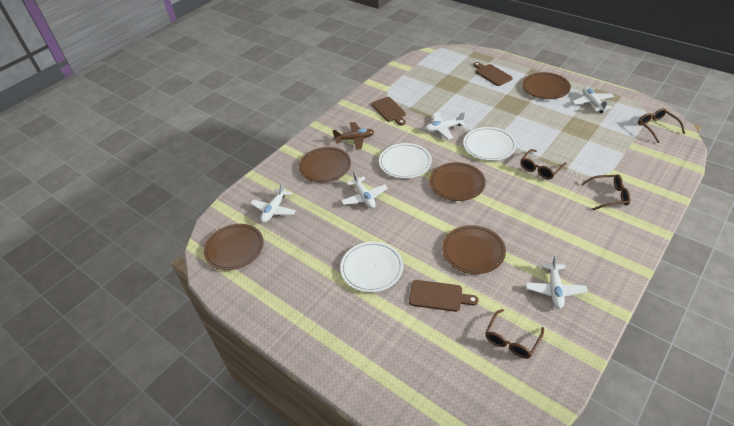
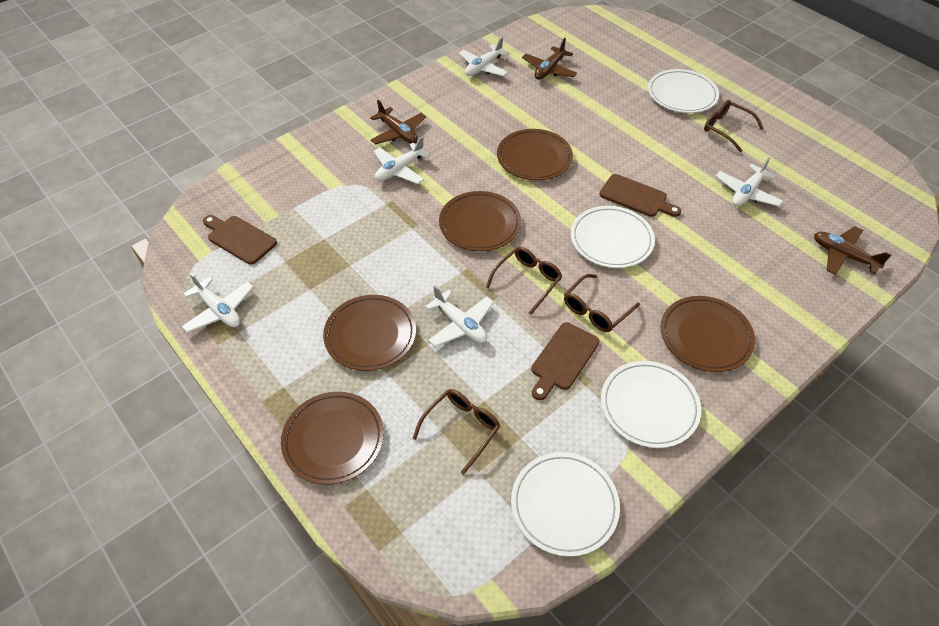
brown plane: [332,122,374,150] = 1 -> [370,100,426,145] [522,38,577,80] [814,226,891,275] = 3
white plate: [340,242,404,292] [379,143,432,179] [463,127,516,161] = 3 -> [511,452,620,557] [571,206,655,268] [601,361,701,448] [648,69,719,113] = 4

